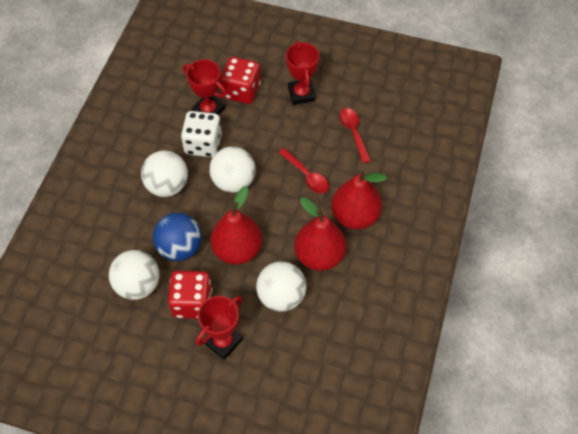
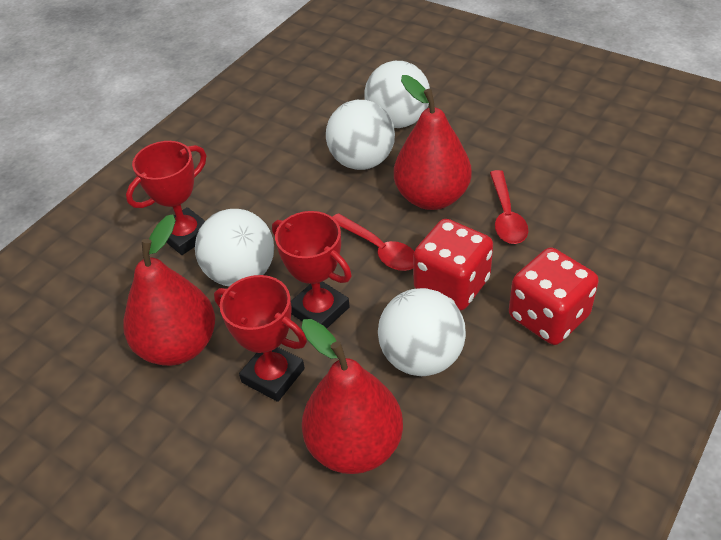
blue ball: [153,213,202,261] = 1 -> none = 0
white dice: [181,111,222,157] = 1 -> none = 0

